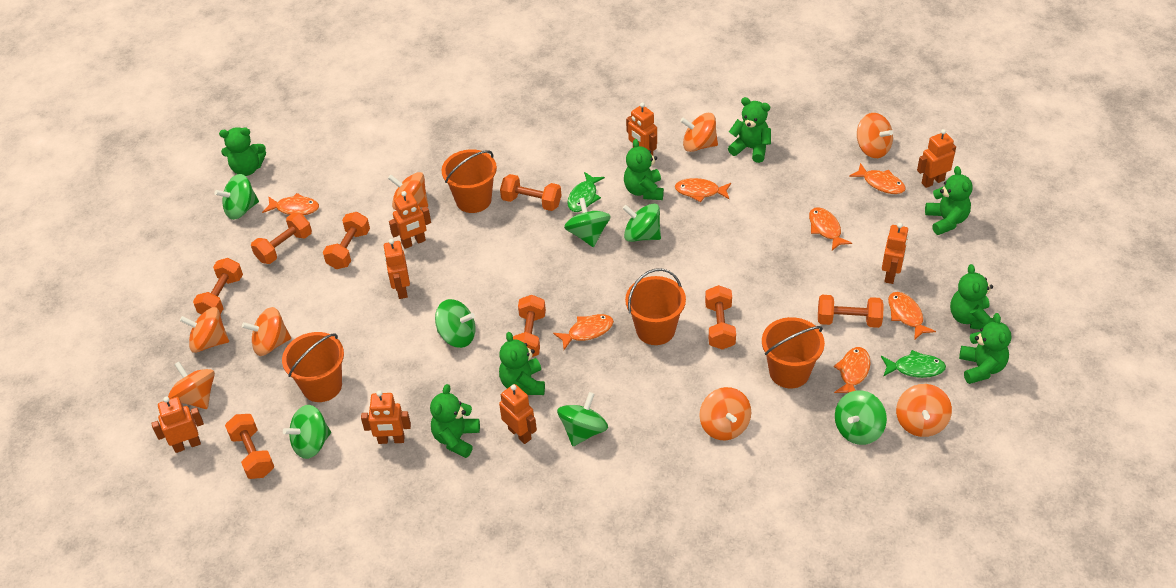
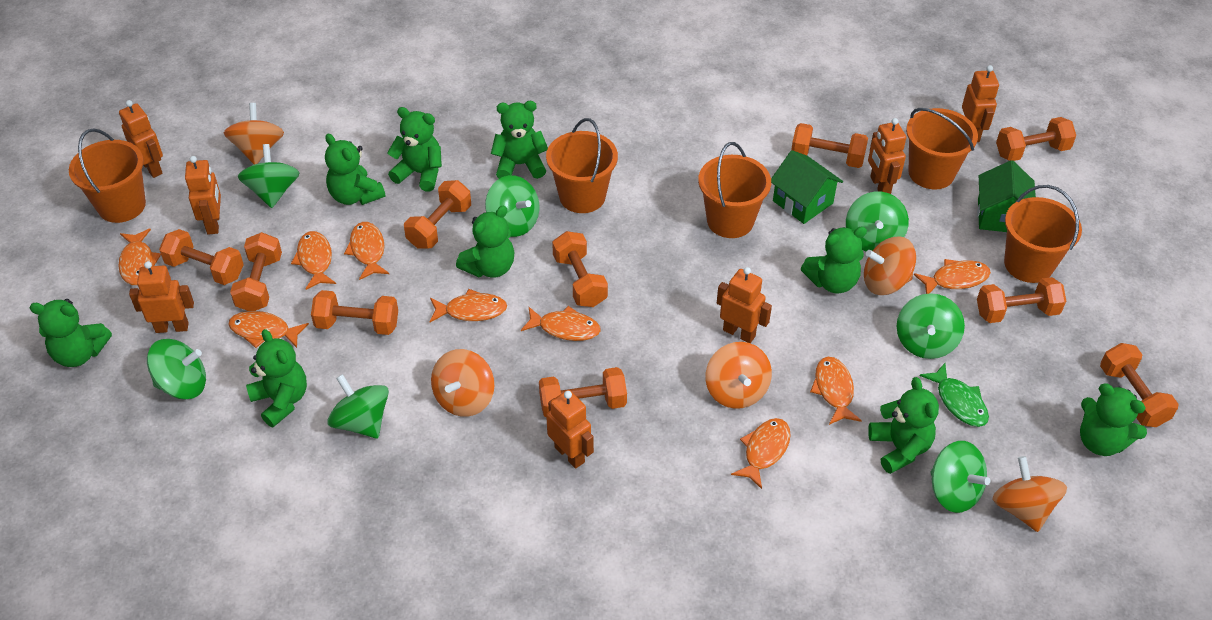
green fish: [567,172,605,212] [881,350,946,378] = 2 -> [920,363,989,427] = 1
green house: none = 0 -> [771,150,843,224] [977,160,1036,232] = 2
green teddy bear: [219,127,266,176] [430,384,480,458] [499,332,545,395] [624,139,664,200] [728,97,771,163] [925,166,973,235] [950,264,994,330] [959,313,1011,384] = 8 -> [29,299,112,367] [246,329,307,427] [325,134,385,205] [387,107,442,192] [456,206,514,278] [491,101,548,179] [801,227,867,294] [868,377,939,474] [1080,383,1147,456] = 9
orange bucket: [282,332,344,402] [442,149,497,213] [625,268,686,345] [762,317,825,388] = 4 -> [69,129,146,223] [546,118,618,213] [698,142,771,238] [906,108,978,189] [1004,185,1082,283] = 5
orange dumbbell: [193,258,243,314] [225,414,274,479] [251,213,312,264] [323,212,370,269] [500,174,562,211] [513,295,546,357] [705,285,736,350] [818,295,884,328] = 8 -> [159,229,244,285] [230,232,282,311] [311,290,398,335] [404,180,471,249] [539,367,627,418] [552,231,608,307] [791,123,868,168] [977,277,1066,323] [996,117,1076,161] [1100,343,1179,427] = 10
orange fish: [262,193,319,215] [553,314,614,350] [675,178,731,202] [809,207,852,251] [834,347,871,393] [849,163,906,194] [888,292,936,340] = 7 -> [118,229,161,285] [228,311,309,348] [291,231,336,290] [344,222,389,280] [430,289,507,322] [521,306,601,341] [731,418,791,489] [810,357,862,425] [914,259,991,294] = 9
orange robot: [151,397,204,453] [361,390,411,444] [383,239,410,299] [389,191,431,249] [499,384,537,444] [626,102,657,155] [882,223,909,284] [917,129,956,188] = 8 -> [119,100,163,178] [129,261,194,333] [185,156,221,235] [546,390,594,469] [717,267,772,343] [868,118,906,194] [962,65,999,142] = 7
orange spinning top: [168,362,215,409] [180,307,229,353] [242,307,291,356] [388,172,428,210] [680,113,718,152] [699,387,751,440] [857,113,893,158] [896,384,952,437] = 8 -> [224,103,284,164] [431,349,494,417] [706,342,772,409] [864,236,916,295] [992,456,1067,532] = 5

